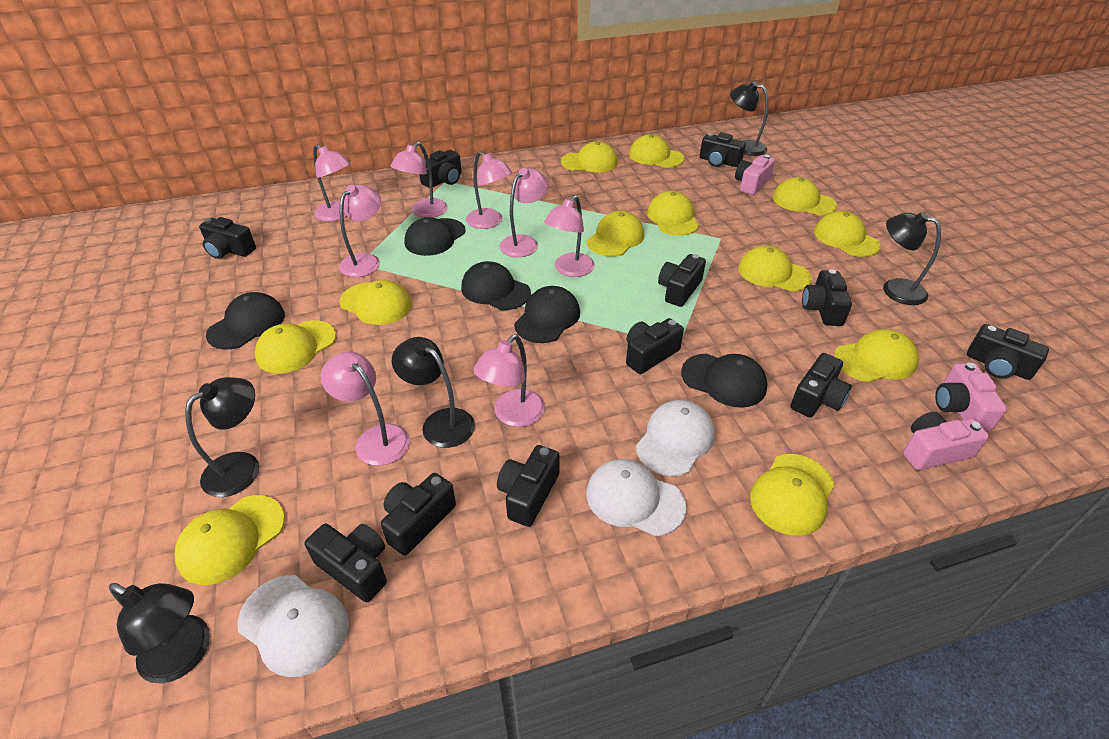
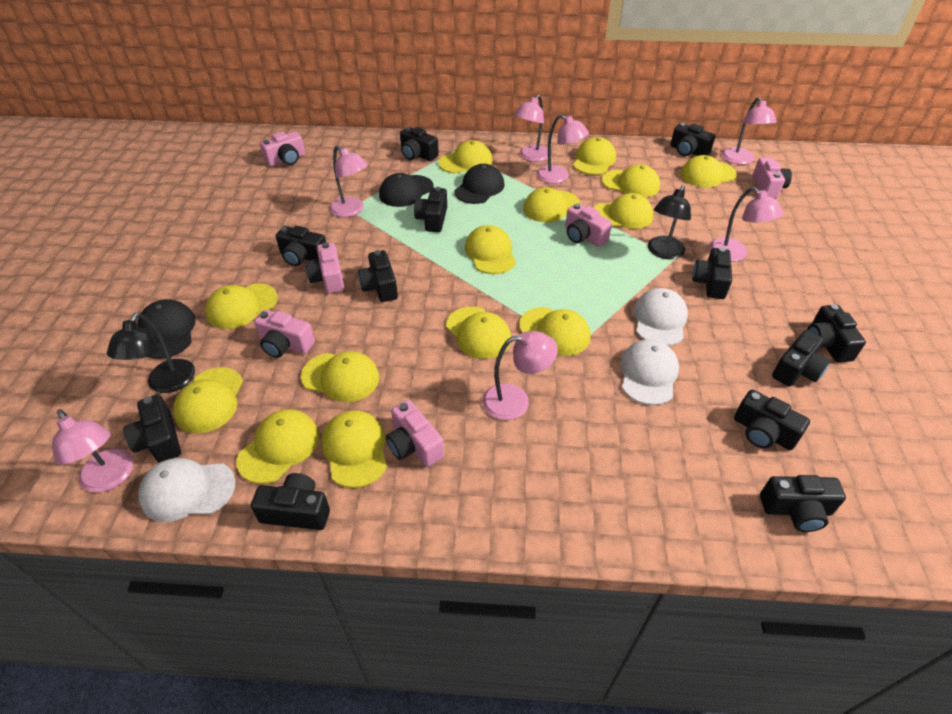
black camera: [199,217,256,259] [305,523,387,602] [381,473,456,556] [419,150,462,188] [497,445,560,527] [626,318,684,374] [658,254,706,307] [700,133,746,167] [790,353,852,417] [802,269,852,326] [967,324,1049,380] = 11 -> [123,394,181,463] [251,473,330,530] [276,226,326,266] [358,250,398,302] [400,127,439,161] [414,187,447,232] [671,123,716,156] [692,247,732,299] [734,390,810,450] [760,475,846,532] [772,330,830,386] [807,304,866,363] = 12
black cap: [206,292,285,350] [404,217,466,256] [461,261,531,310] [514,286,580,343] [681,353,767,408] = 5 -> [137,299,196,359] [379,173,434,207] [454,164,504,204] = 3
black lamp: [109,583,210,683] [185,377,259,497] [392,337,475,448] [730,81,768,156] [883,212,941,305] = 5 -> [107,312,195,393] [648,185,691,259] = 2
pink camera: [735,155,775,195] [903,412,989,470] [935,362,1007,431] = 3 -> [254,310,315,358] [260,132,305,166] [305,242,344,293] [386,400,444,467] [565,203,612,247] [753,157,792,199] = 6
pink lamp: [313,144,351,221] [321,352,410,466] [339,185,381,277] [391,142,448,218] [466,151,512,229] [473,334,545,427] [499,168,549,257] [544,195,595,277] = 8 -> [52,409,134,492] [329,145,368,217] [482,331,558,420] [514,95,548,162] [537,114,589,184] [709,187,783,262] [722,97,777,165] = 7
yellow cap: [174,495,285,585] [255,320,336,374] [340,280,412,325] [561,141,618,173] [587,211,644,257] [629,134,684,168] [647,191,699,236] [738,246,812,291] [750,454,835,536] [773,177,837,215] [814,211,881,257] [834,329,918,382] = 12 -> [173,367,243,434] [205,283,278,329] [236,409,319,484] [301,351,379,402] [321,410,387,488] [438,140,493,174] [446,307,511,359] [465,225,516,274] [519,307,591,356] [523,187,580,223] [573,137,616,175] [594,193,653,229] [602,164,660,197] [680,155,737,188] = 14

